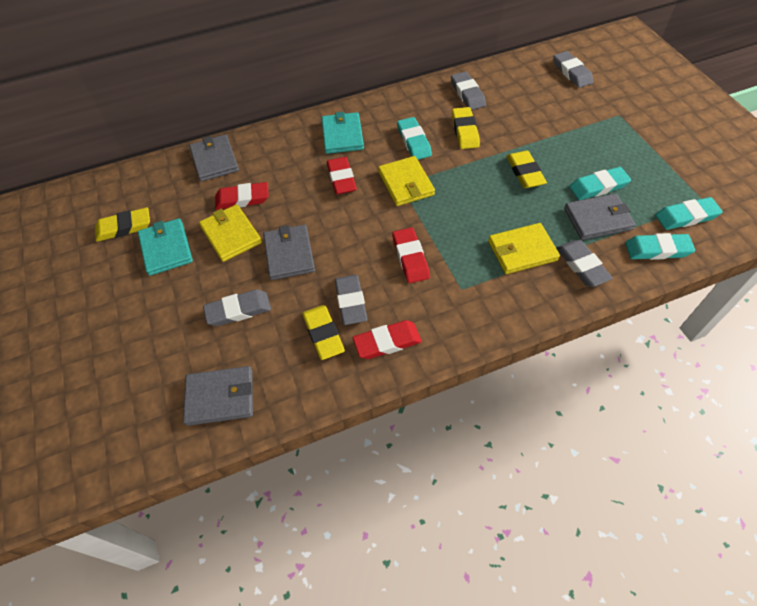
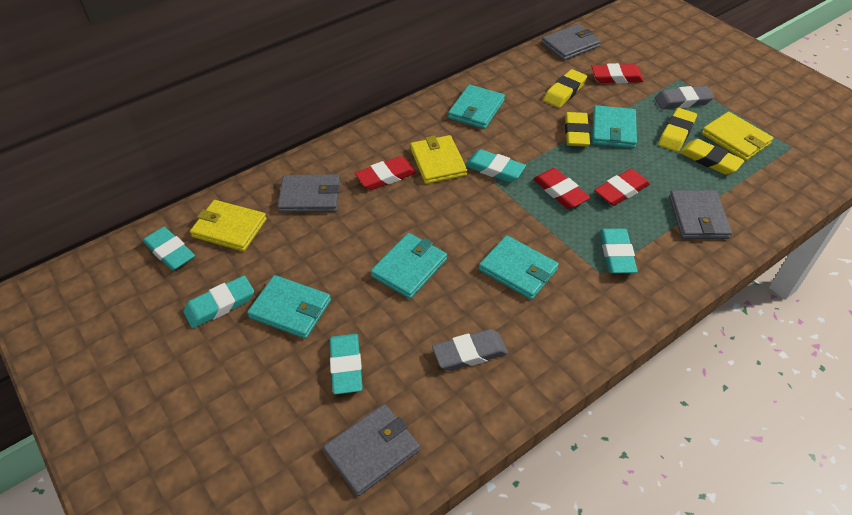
grey eraser: [203,289,271,326] [335,275,368,325] [451,71,486,110] [553,51,593,88] [556,240,613,287] = 5 -> [432,329,508,371] [655,86,714,109] = 2
turquoise eraser: [397,117,432,160] [570,167,631,200] [625,233,695,260] [656,197,723,230] = 4 -> [143,227,195,271] [183,276,254,328] [330,334,363,394] [465,149,526,182] [600,228,638,273] = 5
turquoise wallet: [138,218,193,276] [321,112,364,154] = 2 -> [247,275,331,339] [370,233,447,299] [448,85,505,129] [479,235,559,300] [592,105,637,148] = 5

